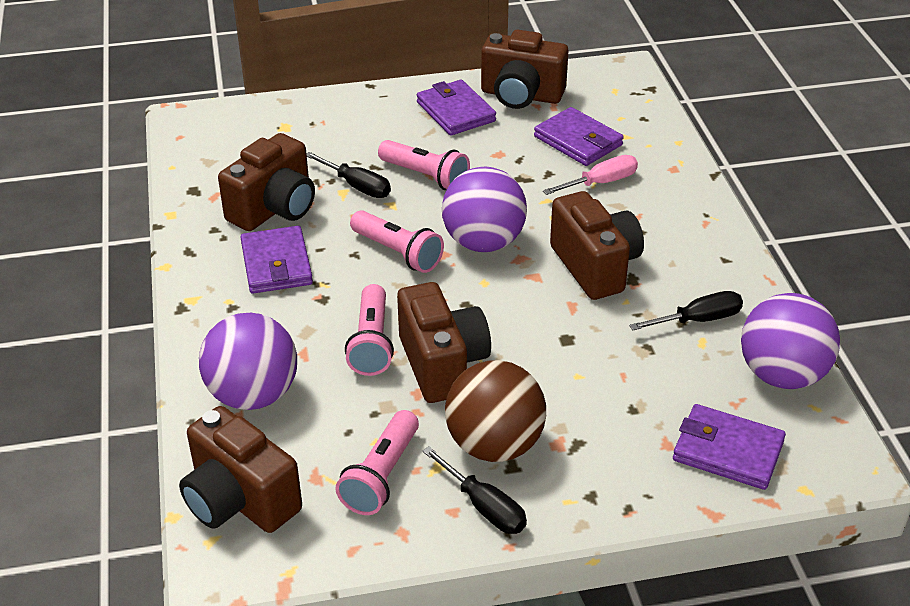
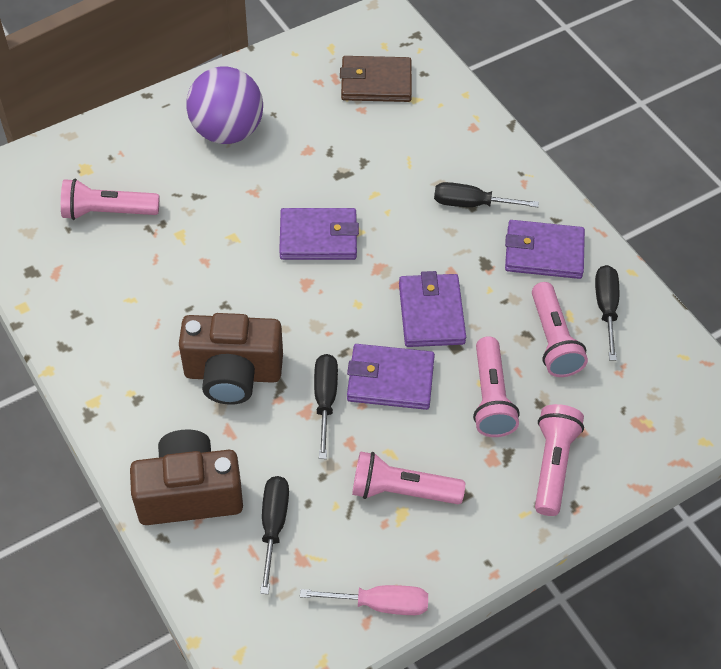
black screwdriver: [306,152,391,198] [422,447,527,534] [629,291,743,330] = 3 -> [260,476,289,594] [314,354,338,459] [434,182,539,207] [595,265,619,361] = 4
brown ball: [445,360,546,462] = 1 -> none = 0
brown camera: [179,406,302,533] [218,133,315,231] [397,282,491,403] [481,30,568,109] [550,191,644,300] = 5 -> [130,429,243,525] [179,313,283,405] = 2
brown wallet: none = 0 -> [340,56,412,102] = 1
pink flashlight: [336,410,419,515] [345,284,394,376] [350,210,444,273] [378,140,470,190] = 4 -> [61,178,159,220] [352,451,465,504] [473,336,519,437] [532,282,588,377] [535,404,584,516] = 5
purple ball: [199,313,297,410] [442,167,527,252] [741,293,840,389] = 3 -> [186,66,263,144] = 1

